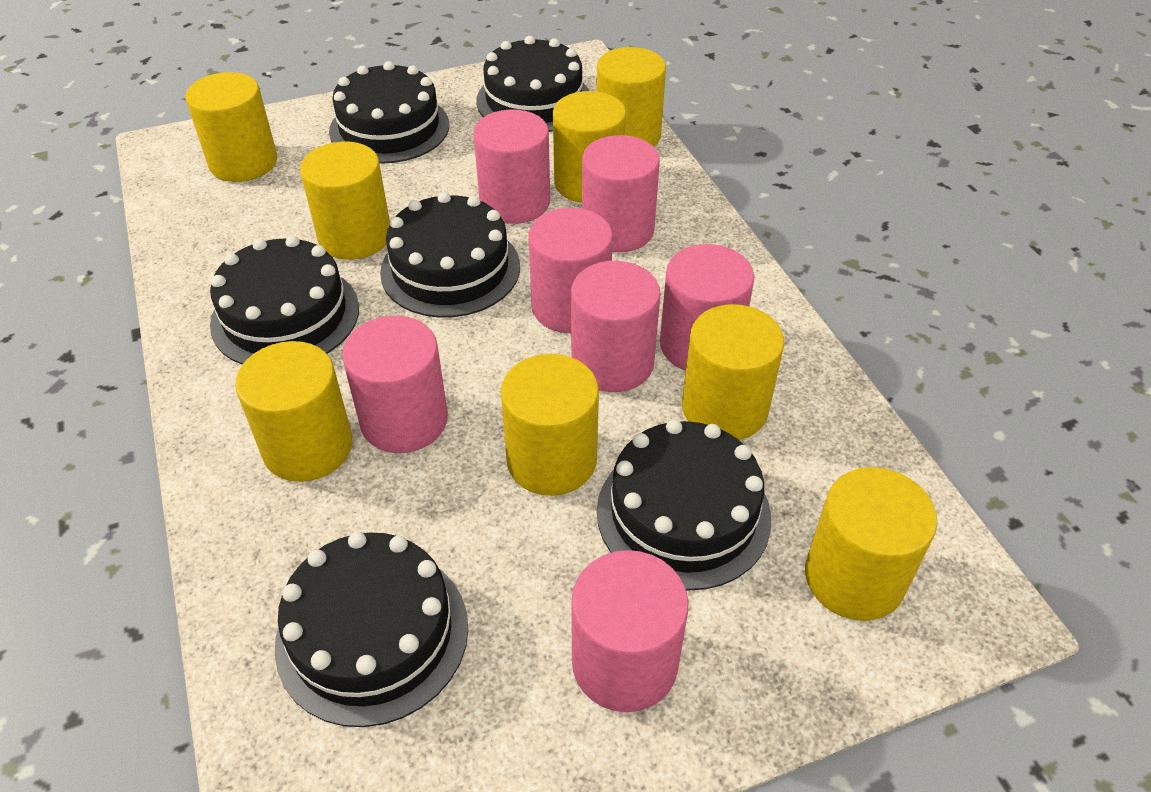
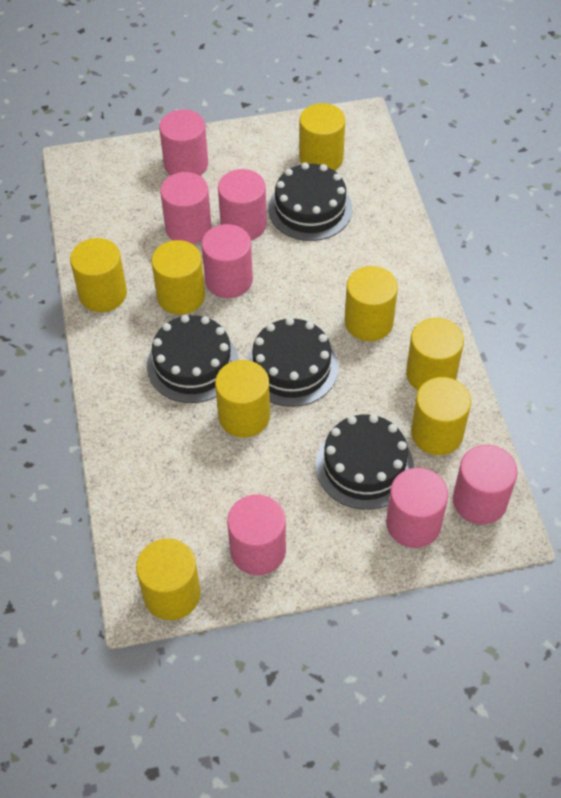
black cake: [210,236,359,365] [275,532,468,727] [329,61,449,164] [380,192,520,318] [476,36,589,132] [597,419,771,591] = 6 -> [147,315,239,403] [247,317,338,407] [268,162,352,241] [316,414,414,510] = 4

